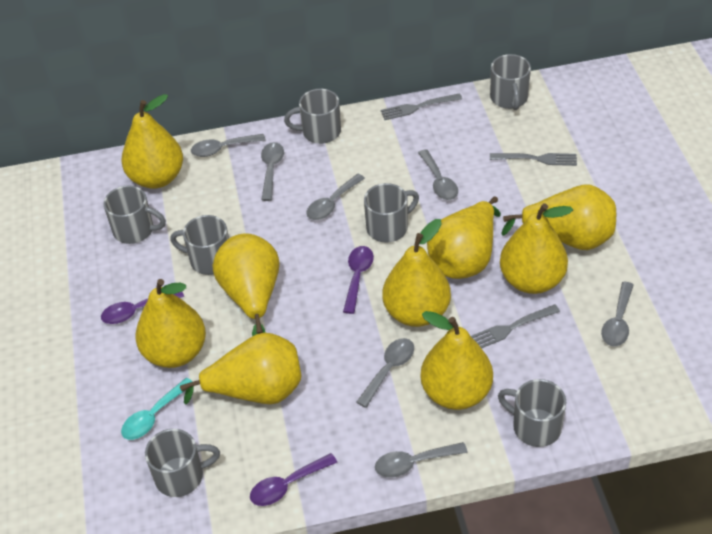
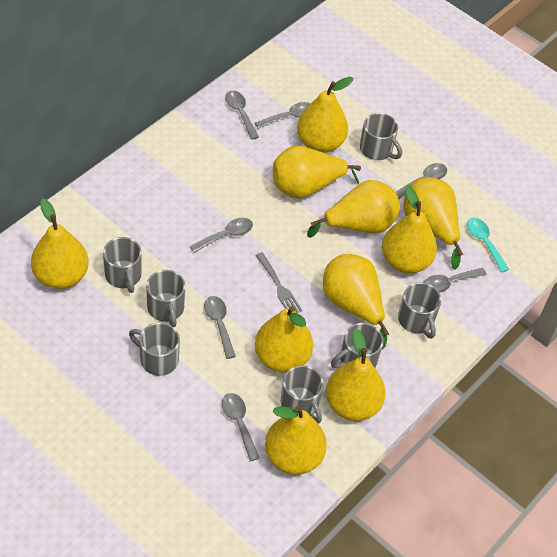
grey fork: [381,93,462,120] [471,304,560,349] [490,153,577,166] = 3 -> [255,252,302,313] = 1
purple spoon: [101,292,184,324] [250,453,337,506] [343,246,374,314] = 3 -> none = 0
yellow pear: [122,94,183,189] [135,279,206,368] [180,332,301,404] [212,233,279,336] [383,219,451,327] [421,311,493,410] [427,197,501,279] [500,203,573,294] [501,185,616,250] = 9 -> [31,198,89,289] [255,306,313,373] [265,406,327,475] [273,146,361,199] [297,77,353,153] [307,180,400,238] [323,254,390,350] [326,329,386,421] [382,185,437,274] [404,177,463,270] = 10

